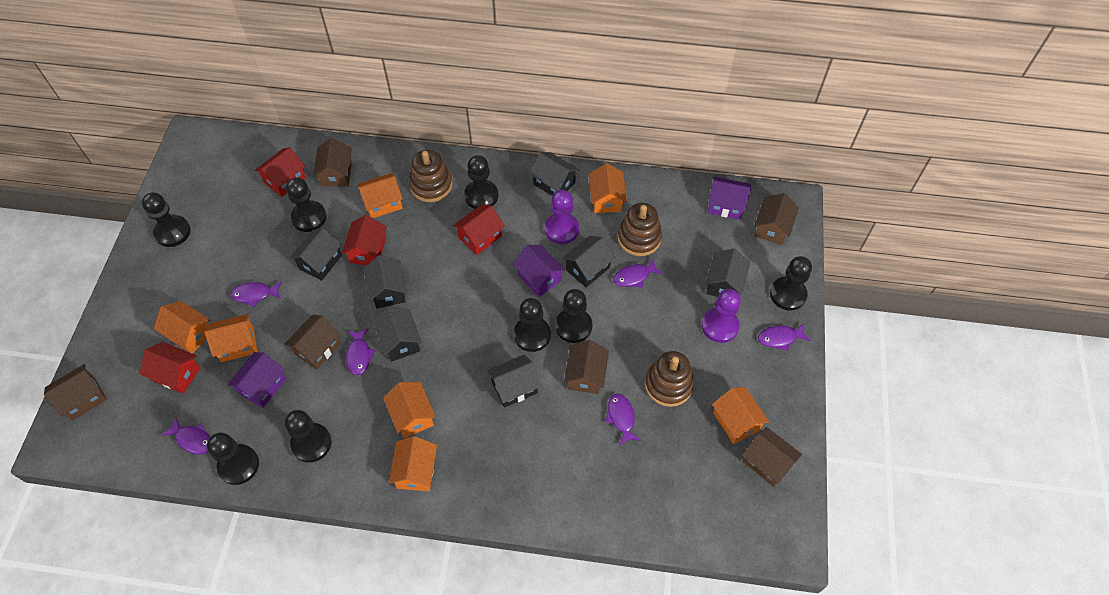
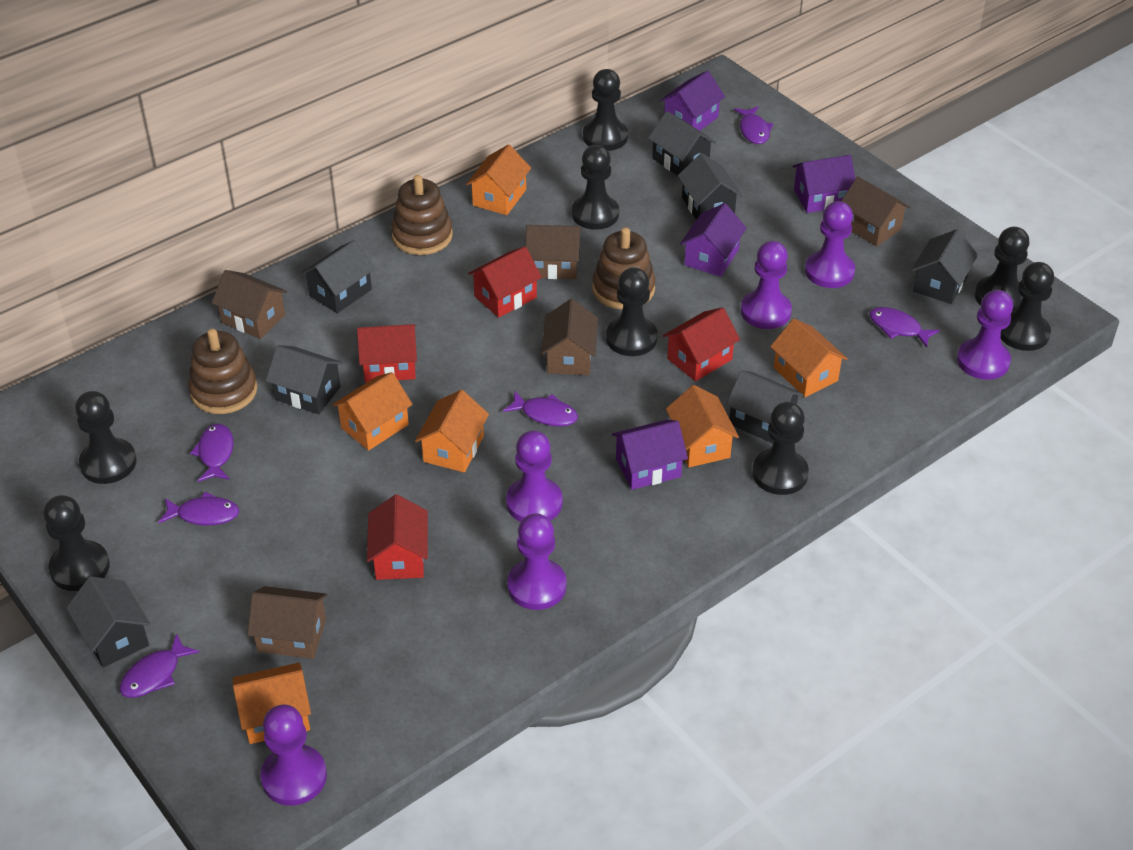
brown house: [44,364,107,421] [285,315,341,370] [313,138,352,187] [564,340,609,394] [742,427,802,487] [754,193,799,245] = 6 -> [212,270,287,339] [247,586,328,659] [525,225,581,279] [541,299,598,375] [841,177,910,247] = 5
orange house: [154,301,210,354] [204,314,257,362] [357,173,403,218] [383,382,436,438] [389,436,437,491] [589,163,627,213] [712,387,769,444] = 7 -> [233,662,311,744] [332,372,413,451] [415,390,489,472] [466,144,531,215] [666,385,739,467] [770,319,848,397] = 6
purple house: [227,352,286,408] [513,245,566,297] [708,177,751,220] = 3 -> [612,420,688,490] [660,71,725,131] [680,203,747,277] [792,155,856,213] = 4
purple pawn: [545,190,579,244] [702,289,741,343] = 2 -> [260,705,327,806] [506,430,563,522] [507,513,566,610] [741,241,792,329] [805,201,855,288] [957,290,1013,380] = 6

